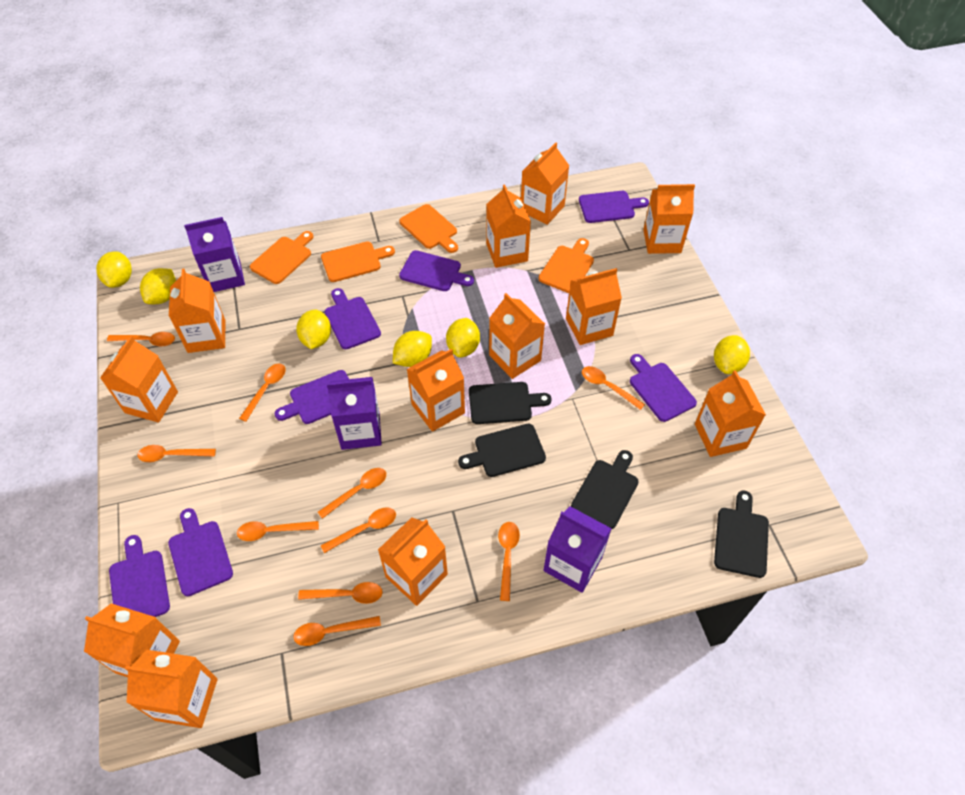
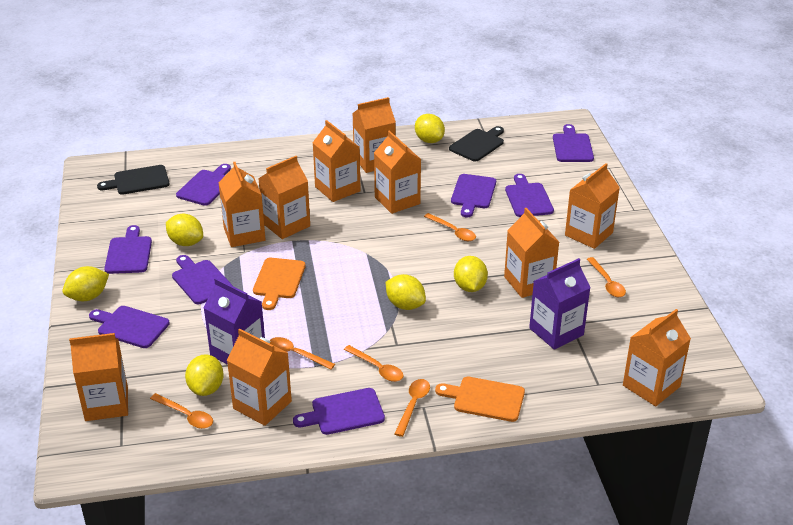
black cutting board: [458,424,546,477] [469,382,552,424] [571,450,639,529] [714,491,769,578] = 4 -> [97,165,170,194] [449,126,504,162] = 2
orange carton: [84,604,180,677] [100,336,178,423] [125,650,218,728] [169,268,225,353] [378,517,448,606] [407,349,465,432] [486,185,531,268] [489,293,545,379] [521,142,569,225] [566,268,622,345] [643,184,695,254] [695,370,766,457] = 12 -> [69,333,128,421] [218,162,266,247] [227,329,292,426] [258,156,310,239] [313,120,361,202] [352,97,396,173] [374,131,421,214] [504,208,559,298] [565,163,620,249] [623,309,691,406] = 10
orange cutting board: [250,231,314,284] [321,241,395,282] [399,204,458,253] [538,238,594,293] = 4 -> [253,258,306,310] [435,377,525,422] = 2
orange spoon: [107,332,175,346] [138,445,216,462] [237,521,319,541] [239,364,286,422] [293,616,381,646] [298,582,383,604] [318,468,386,519] [321,507,396,553] [498,522,520,601] [582,366,645,410] = 10 -> [150,393,213,429] [270,337,335,369] [344,345,404,382] [394,379,430,437] [424,213,476,241] [587,257,626,297] = 6
purple carton: [184,217,245,292] [327,377,382,450] [543,506,612,593] = 3 -> [203,278,265,365] [529,258,591,350] = 2
purple cutting board: [109,535,170,617] [168,508,233,596] [275,370,349,424] [325,288,381,349] [399,250,474,291] [579,191,649,223] [630,354,697,422] = 7 -> [89,306,170,348] [104,225,152,274] [172,255,233,304] [176,164,231,206] [293,388,385,435] [451,174,496,217] [505,174,554,217] [553,124,594,162] = 8

